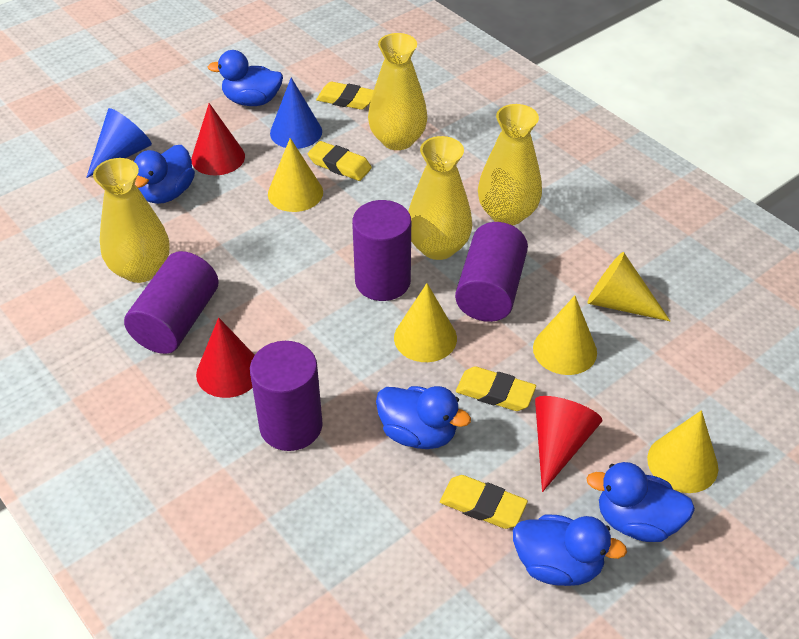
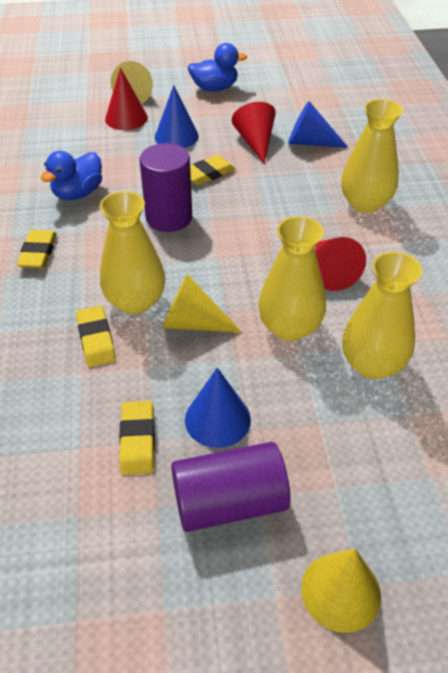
blue cone: [86,108,152,178] [270,78,322,149] = 2 -> [155,85,199,148] [185,368,251,448] [288,101,348,148] = 3
blue duck: [134,145,195,204] [207,50,283,106] [376,386,471,449] [513,515,627,586] [586,462,695,542] = 5 -> [40,151,102,200] [188,43,247,92] = 2
purple cylinder: [124,251,219,354] [250,341,323,451] [352,200,411,301] [455,222,528,322] = 4 -> [139,143,192,232] [171,442,290,532] = 2
yellow cone: [268,138,323,212] [394,283,457,362] [533,296,597,375] [587,252,670,321] [647,410,718,493] = 5 -> [111,61,153,104] [162,274,242,333] [301,549,381,633] = 3

